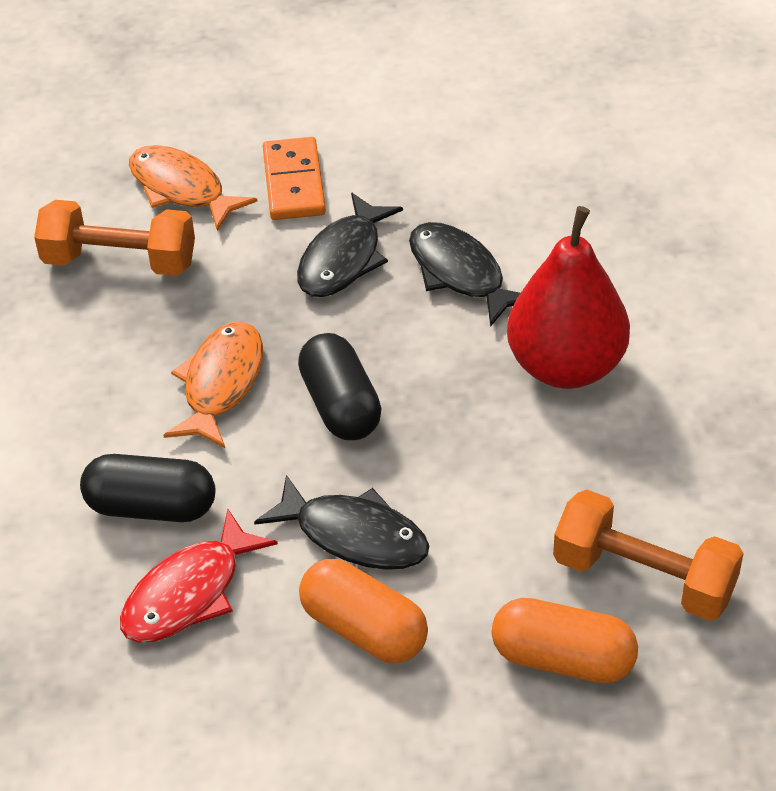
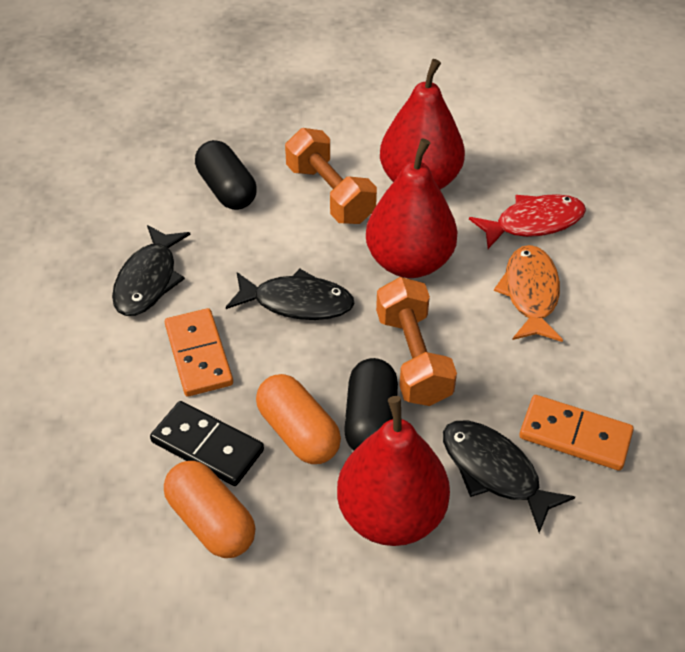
black domino: none = 0 -> [150,401,264,486] = 1
orange domino: [263,137,326,220] = 1 -> [165,308,233,397] [519,395,634,471] = 2
orange fish: [129,145,257,231] [163,322,263,448] = 2 -> [494,245,563,342] = 1
red pear: [507,206,630,389] = 1 -> [337,396,450,546] [366,139,457,278] [380,59,465,189] = 3

